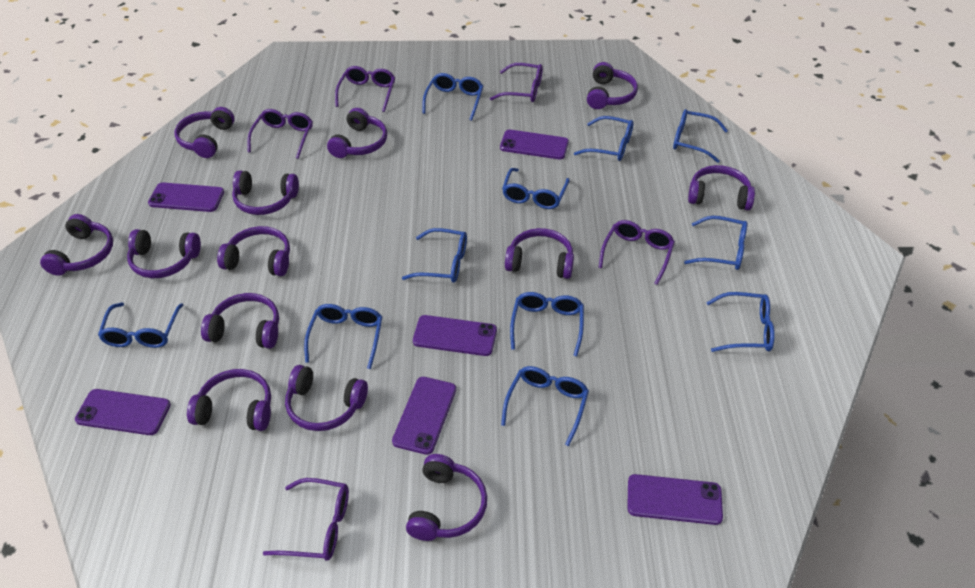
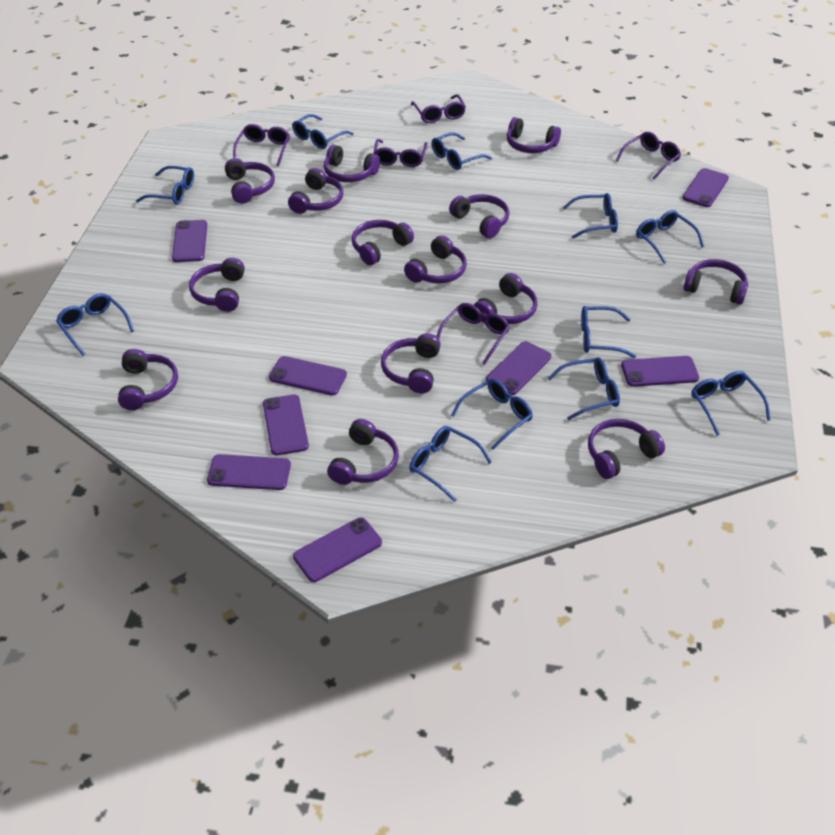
purple headphones: [40,214,113,276] [127,229,201,278] [175,107,235,158] [187,369,271,431] [201,293,279,349] [217,226,290,276] [232,171,299,215] [285,365,368,431] [327,108,387,158] [406,454,487,541] [505,228,574,279] [587,62,638,109] [688,165,755,210] = 13 -> [118,349,178,410] [189,258,245,312] [225,158,275,204] [288,168,343,214] [324,145,380,182] [327,419,399,485] [352,220,414,265] [381,333,441,393] [404,235,467,283] [449,194,510,238] [474,273,538,324] [507,117,561,153] [588,419,665,479] [684,259,748,305] = 14
purple phone: [75,389,171,435] [148,182,224,212] [392,377,456,455] [413,315,497,356] [500,130,569,159] [627,474,723,525] = 6 -> [172,220,207,262] [207,454,291,490] [263,394,309,455] [269,356,347,396] [293,517,382,582] [486,341,551,395] [621,356,699,387] [683,168,729,207] = 8

